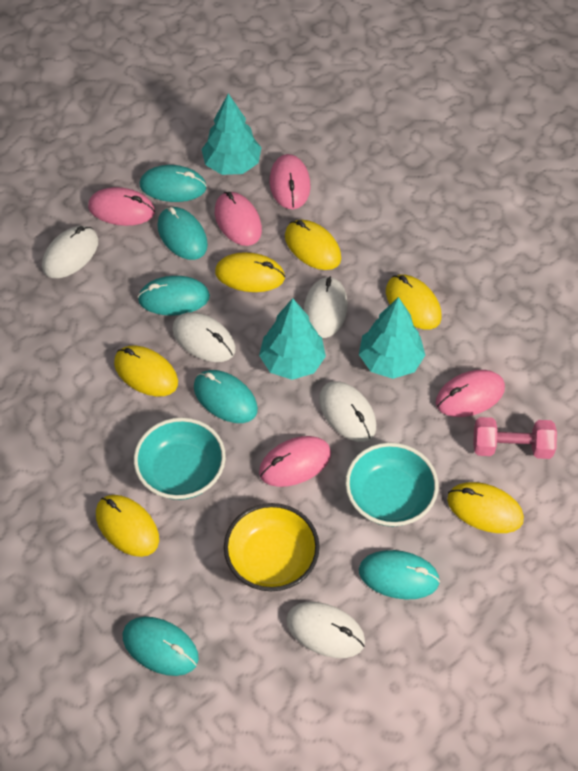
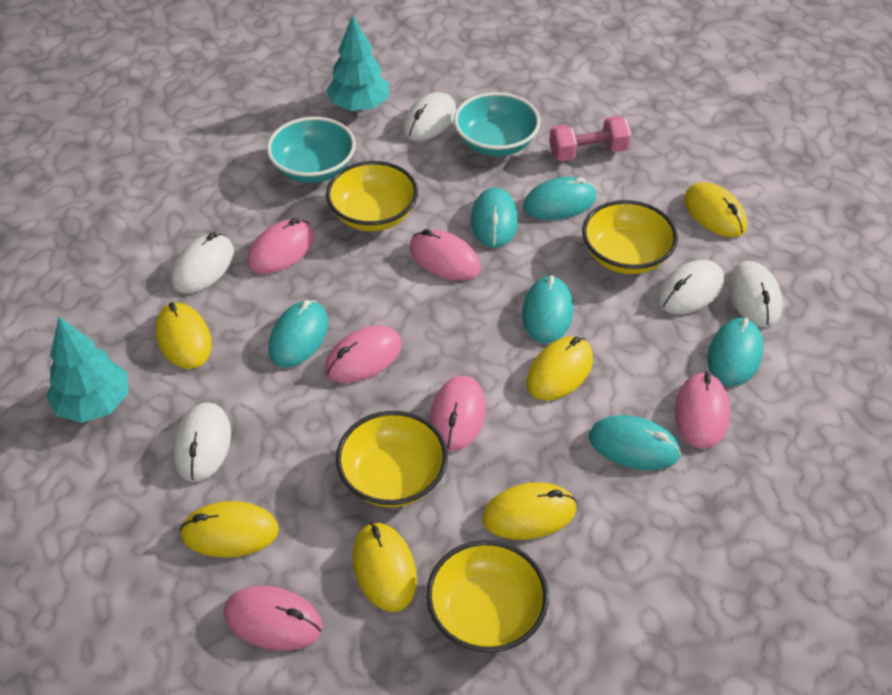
pink mouse: [88,187,155,226] [215,192,262,246] [259,436,331,487] [270,154,310,209] [436,370,505,417] = 5 -> [224,586,323,651] [247,218,315,274] [325,325,402,383] [410,229,481,281] [429,375,486,451] [675,372,730,449] = 6
turquoise tree: [201,93,262,175] [259,298,326,380] [359,297,425,379] = 3 -> [46,317,128,423] [326,15,389,111] = 2
yellow bowl: [224,503,320,591] = 1 -> [326,161,418,231] [336,411,448,507] [426,540,549,653] [582,200,678,274] = 4

